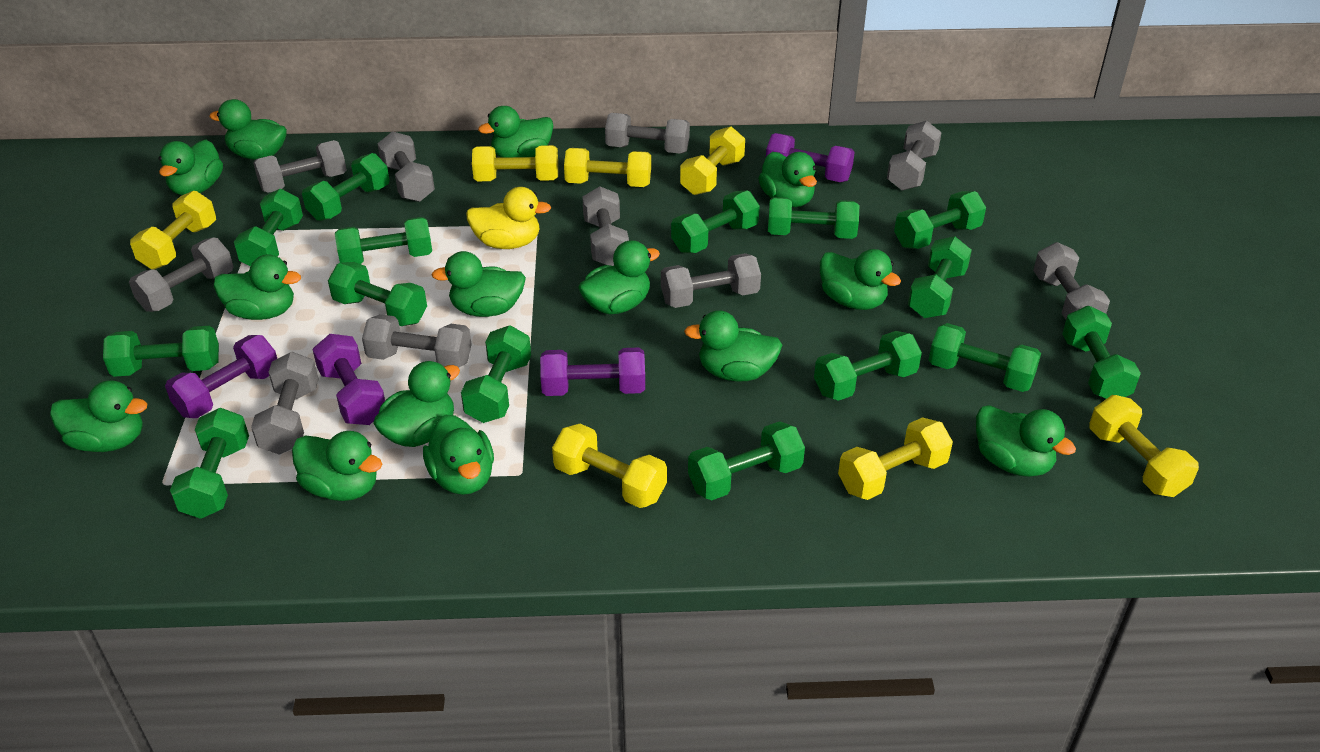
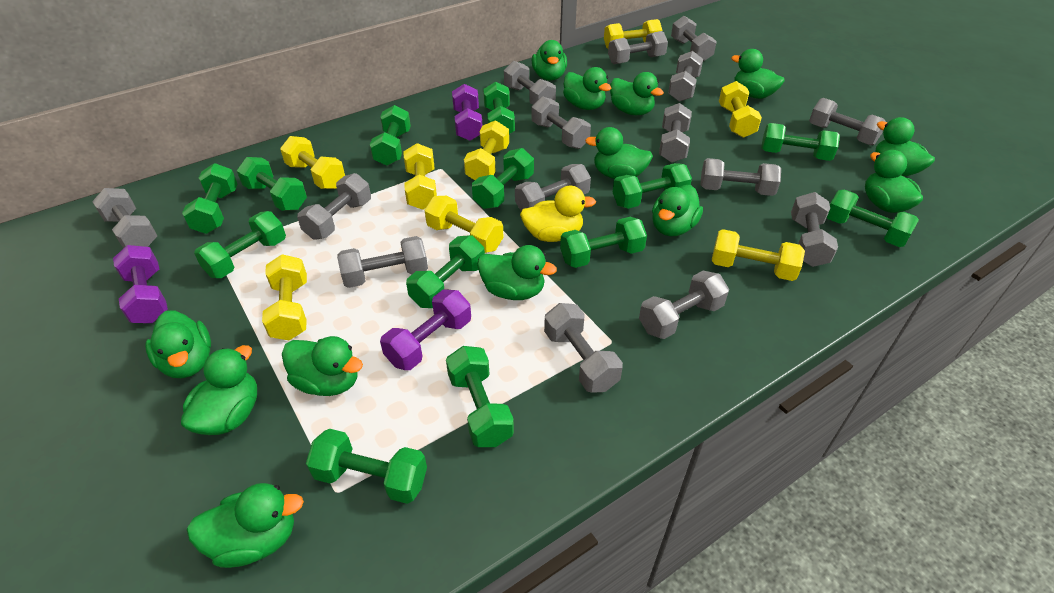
green duck: [50,380,147,452] [159,140,223,195] [209,99,287,160] [214,255,301,320] [292,431,382,501] [373,361,460,447] [423,415,494,495] [431,251,526,317] [478,106,553,158] [578,240,660,315] [684,310,782,381] [758,152,817,207] [820,249,901,310] [976,405,1076,477] = 14 -> [145,311,211,378] [181,345,257,435] [187,483,304,568] [282,336,363,396] [477,245,557,300] [532,40,567,81] [563,67,611,110] [585,127,653,179] [610,72,664,115] [652,185,703,236] [731,49,785,99] [865,150,923,213] [875,117,935,176] = 13
green dumbbell: [103,326,219,377] [170,408,249,519] [234,189,303,266] [302,153,390,221] [328,262,427,326] [335,217,432,264] [461,325,531,423] [671,190,760,253] [688,421,805,500] [768,197,859,239] [814,331,922,401] [894,191,986,249] [908,236,972,318] [929,323,1041,392] [1062,306,1141,399] = 15 -> [182,163,237,234] [194,211,286,278] [237,157,307,211] [306,429,427,504] [370,105,411,166] [406,235,485,308] [446,346,514,447] [472,148,534,209] [483,82,515,134] [560,217,647,268] [613,163,692,209] [761,123,840,161] [827,190,919,247] = 13
grey dumbbell: [129,237,234,312] [251,352,318,455] [253,140,347,193] [362,314,472,368] [377,131,435,202] [582,186,629,266] [605,113,690,154] [661,253,761,308] [887,121,942,190] [1033,242,1110,320] = 10 -> [92,188,157,249] [297,173,371,240] [337,236,428,288] [504,61,556,105] [515,164,591,211] [532,96,591,149] [544,303,623,393] [608,31,668,64] [639,271,729,339] [659,103,692,163] [668,51,703,102] [671,16,717,61] [700,158,781,196] [791,192,838,267] [809,98,886,145] = 15
purple dumbbell: [165,335,277,418] [312,334,385,425] [540,348,645,396] [766,133,855,182] = 4 -> [113,245,168,323] [380,290,471,370] [452,84,482,141] = 3
yellow dumbbell: [130,191,216,269] [472,145,558,181] [552,424,667,508] [564,148,651,187] [680,126,745,195] [838,417,953,500] [1089,395,1199,497] = 7 -> [262,254,307,340] [280,136,345,189] [404,143,437,210] [425,196,503,253] [464,120,509,180] [604,19,662,49] [712,229,805,281] [719,81,762,138] = 8

